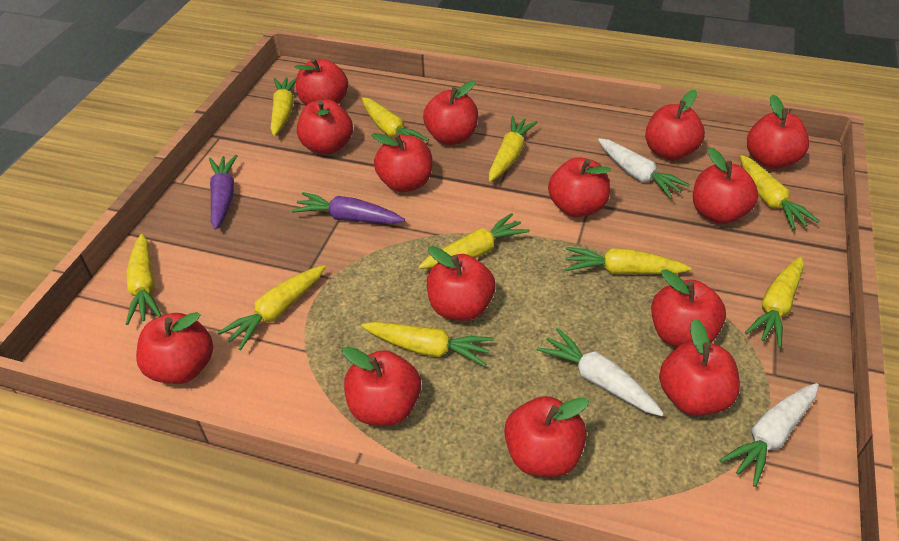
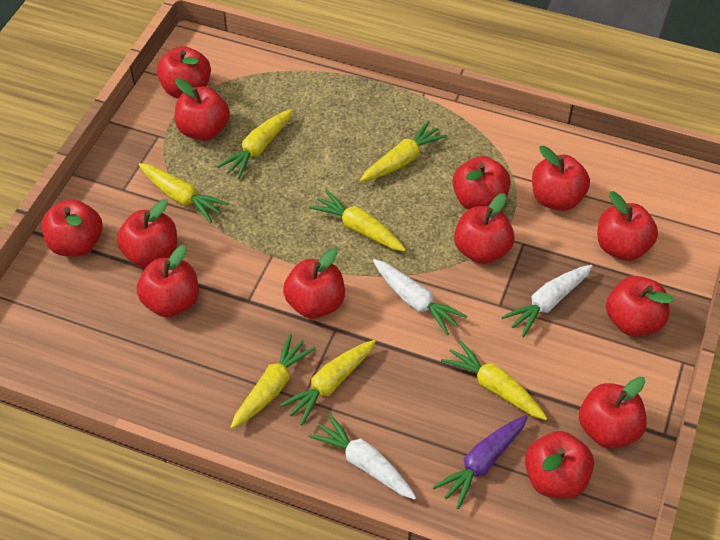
purple carrot: [209,155,238,230] [292,192,405,224] = 2 -> [433,415,528,509] = 1
red apple: [136,312,213,384] [295,58,348,105] [297,99,353,155] [342,346,421,426] [372,133,432,192] [423,81,478,145] [427,246,495,321] [504,396,589,477] [548,157,611,217] [645,90,705,161] [651,269,726,347] [659,319,740,416] [693,147,758,224] [747,94,809,169] = 14 -> [42,199,103,256] [117,199,177,268] [137,245,199,317] [157,46,211,99] [175,78,230,141] [283,248,345,319] [452,156,511,210] [454,193,515,264] [525,431,594,499] [532,146,590,211] [579,376,647,449] [597,191,658,261] [606,276,674,337] = 13
yellow carrot: [126,234,161,325] [217,265,325,350] [270,77,296,136] [361,322,493,366] [362,97,429,141] [418,213,529,269] [489,116,538,182] [565,247,691,274] [740,155,820,230] [745,257,804,348] = 10 -> [139,163,229,222] [217,109,293,179] [230,334,316,429] [279,340,376,425] [309,189,406,252] [360,121,447,182] [441,340,547,420] = 7

